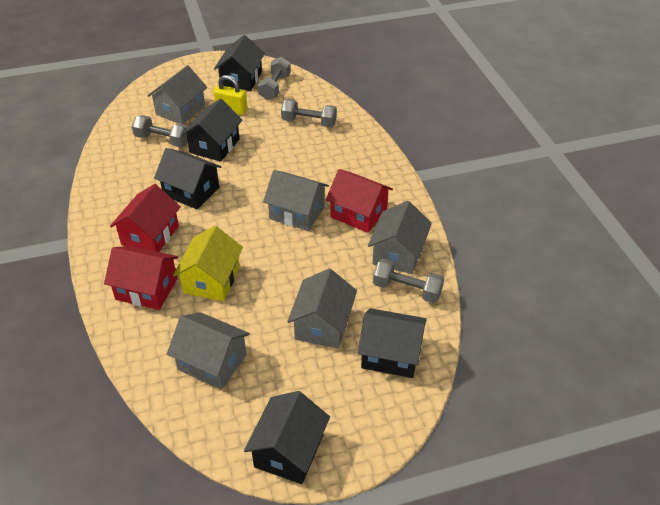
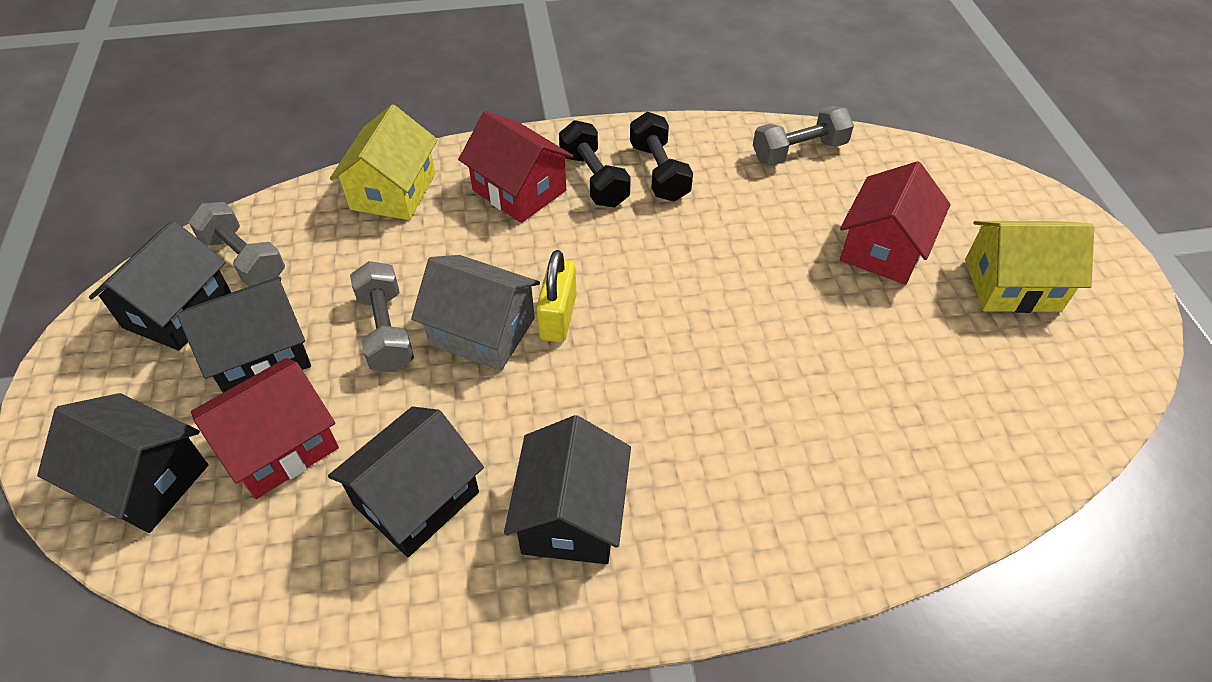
black dumbbell: none = 0 -> [559,120,631,208] [630,112,693,202] = 2
grey dumbbell: [132,115,188,147] [258,57,291,100] [281,99,337,127] [373,259,444,303] = 4 -> [189,202,285,287] [350,261,414,372] [753,106,854,165] = 3
grey house: [147,65,207,124] [167,312,250,390] [263,170,329,231] [287,269,357,349] [368,201,432,274] = 5 -> [411,255,540,371] = 1
yellow house: [173,226,243,301] = 1 -> [330,104,438,220] [965,221,1094,313] = 2

